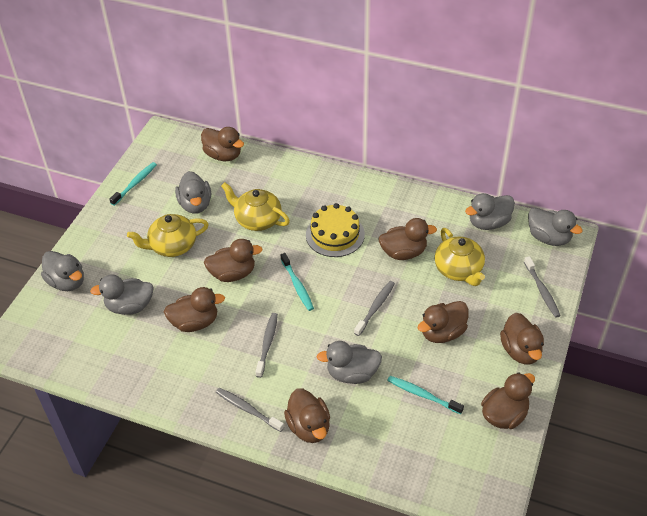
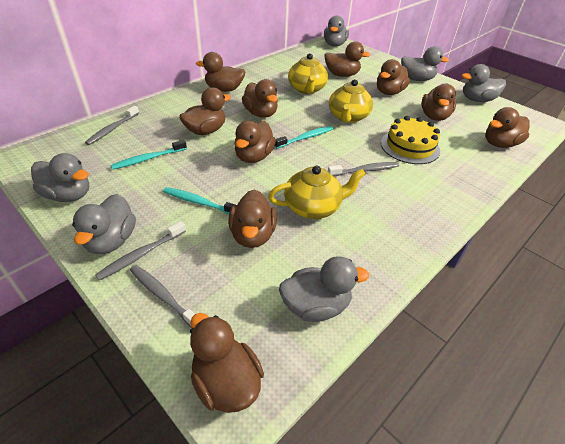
brown duck: [164,287,225,332] [201,127,244,161] [204,239,262,282] [284,388,330,443] [378,218,437,260] [418,301,469,343] [481,372,535,429] [500,313,544,364] = 8 -> [179,87,231,135] [190,313,264,413] [196,52,245,92] [228,189,277,248] [234,121,276,163] [242,79,278,118] [324,41,370,77] [377,59,410,95] [421,84,456,121] [485,107,530,148] = 10

